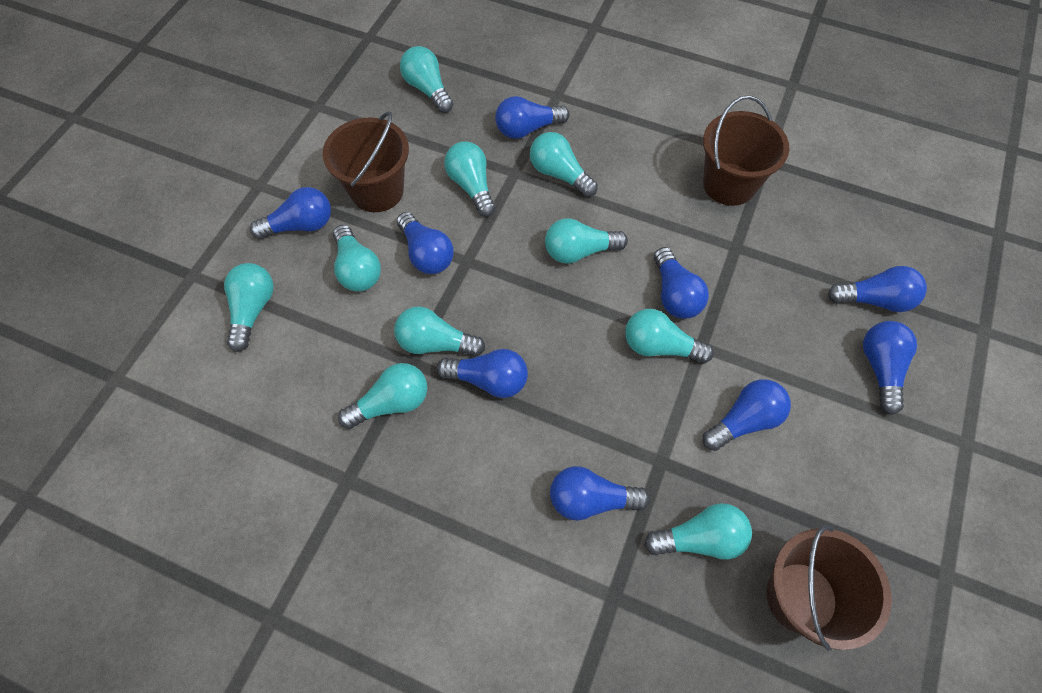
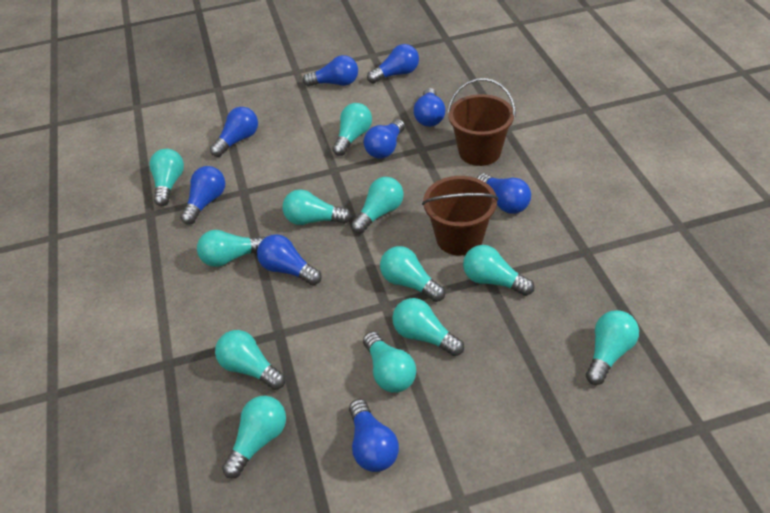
brown bucket: [323,112,409,212] [703,95,790,206] [766,525,892,651] = 3 -> [422,176,498,256] [447,78,516,166] = 2
turquoise light bulb: [224,263,274,352] [333,225,381,292] [338,363,427,429] [394,306,485,357] [400,46,453,113] [444,141,496,217] [530,132,598,197] [545,218,628,263] [625,309,714,364] [645,503,752,560] = 10 -> [149,149,184,206] [197,230,265,267] [215,330,285,390] [222,396,286,478] [282,189,352,225] [333,103,372,156] [351,177,404,234] [363,332,416,393] [380,246,445,302] [392,298,464,356] [463,245,534,296] [586,310,639,385] = 12

